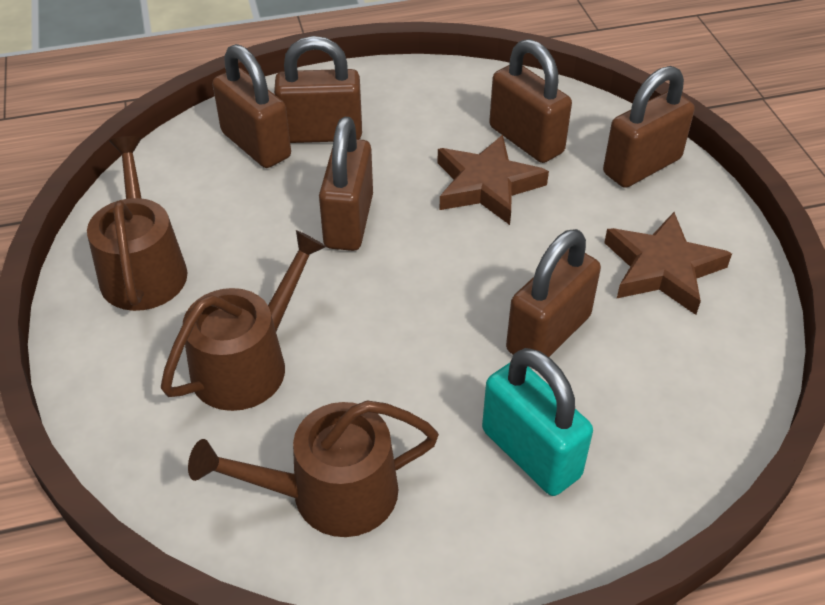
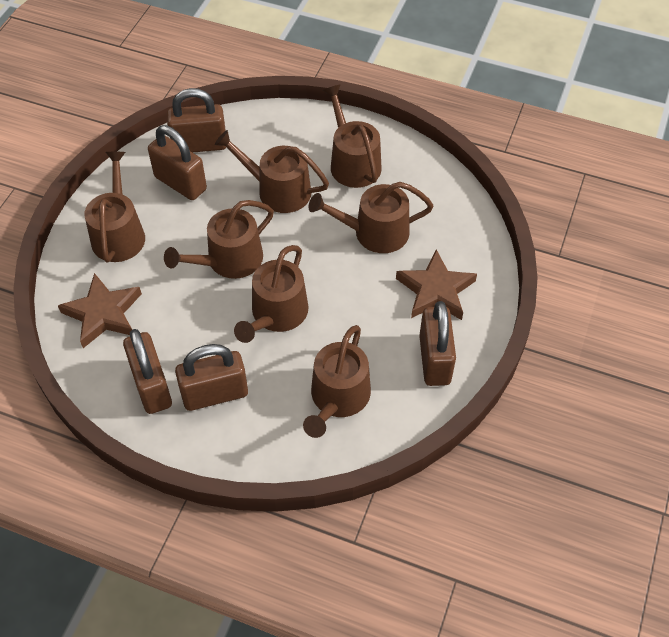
brown padlock: [212,44,291,168] [274,36,362,143] [319,117,373,251] [489,39,572,163] [506,229,601,357] [603,66,695,188] = 6 -> [123,329,172,414] [148,125,207,200] [167,88,226,153] [175,344,248,411] [419,301,456,386] = 5
brown watering can: [87,136,188,311] [161,230,326,411] [188,401,439,537] = 3 -> [84,152,145,263] [164,200,274,279] [215,130,329,213] [234,245,309,343] [303,325,371,438] [309,182,433,253] [323,85,382,188] = 7
turquoise padlock: [482,348,593,496] = 1 -> none = 0

